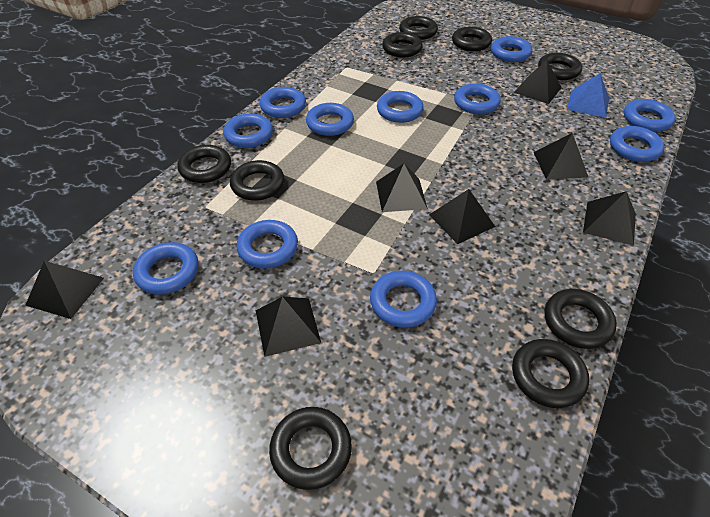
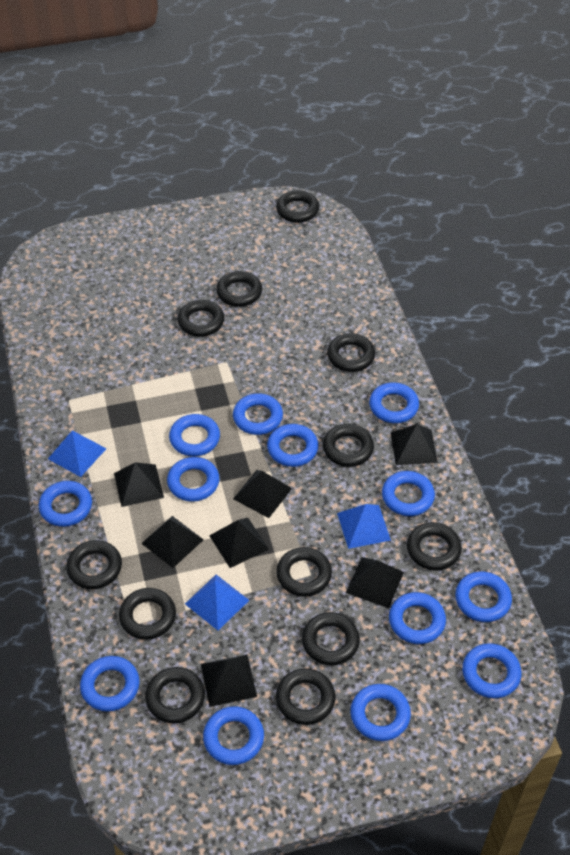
black ring: [177,145,231,183] [230,160,285,201] [269,407,352,490] [382,32,423,58] [399,16,438,40] [452,27,492,51] [512,339,589,408] [538,53,582,80] [545,289,617,349] = 9 -> [66,540,122,589] [119,588,176,640] [145,667,205,724] [177,300,225,337] [216,271,262,307] [276,190,319,223] [276,547,332,597] [276,668,336,725] [302,612,360,665] [323,424,374,467] [327,333,375,372] [407,522,462,571] = 12
blue pyramid: [567,73,609,118] = 1 -> [48,431,107,477] [185,575,249,630] [337,504,391,549] = 3
blue ring: [133,242,198,295] [223,113,273,148] [237,220,298,268] [260,87,306,118] [306,103,354,136] [370,271,437,328] [377,91,424,123] [454,83,501,114] [491,36,532,62] [610,126,664,162] [624,99,676,132] = 11 -> [39,481,92,527] [80,656,139,712] [167,457,220,502] [169,414,220,456] [203,706,264,765] [233,393,283,435] [267,424,318,467] [350,684,411,741] [369,382,419,423] [382,471,435,516] [389,592,446,644] [455,571,512,622] [462,643,522,698] = 13

